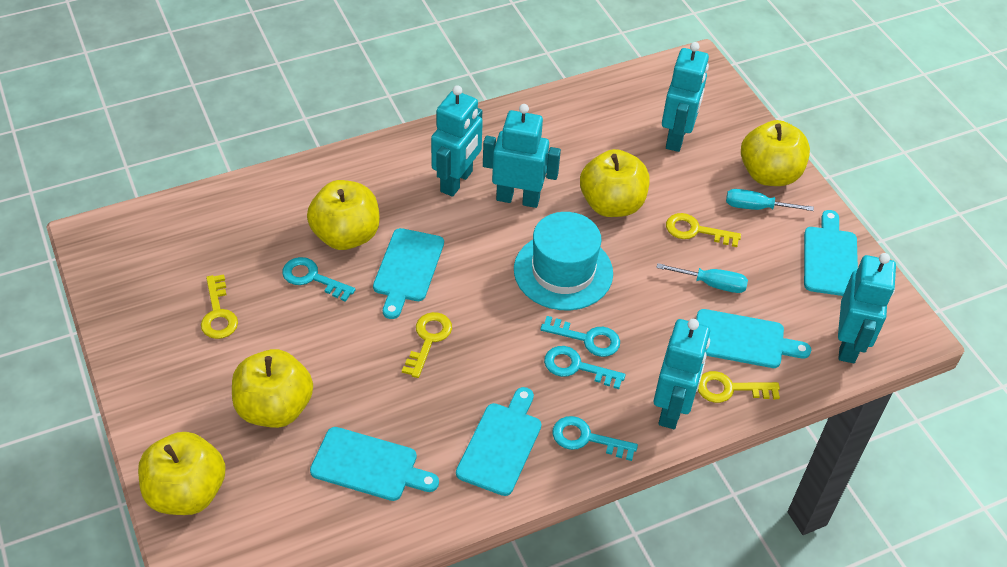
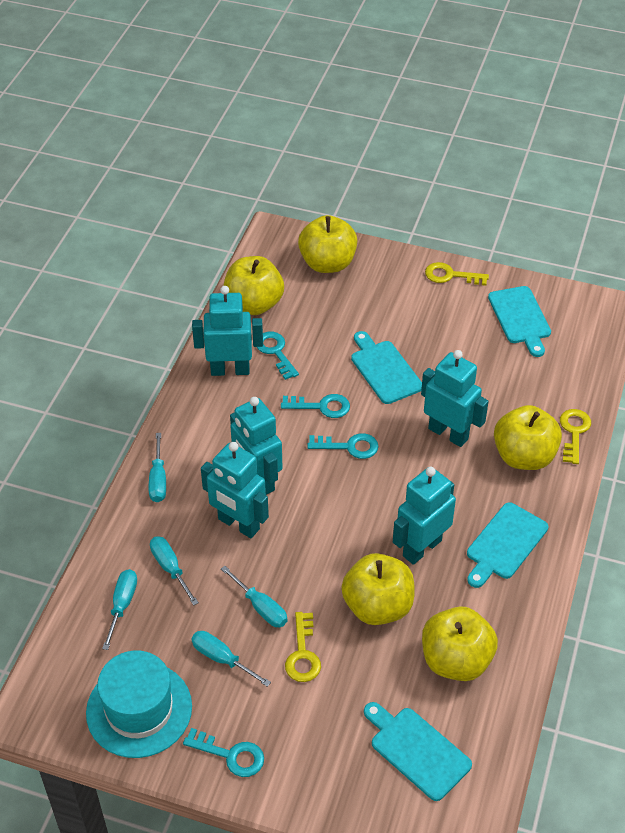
turquoise cutting board: [310,427,439,501] [373,228,444,319] [456,387,541,496] [696,309,811,368] [804,210,858,296] = 5 -> [351,331,422,404] [364,702,472,801] [467,502,548,588] [488,286,551,357] = 4
turquoise screwdriver: [656,263,748,293] [726,189,814,211] = 2 -> [102,569,137,650] [149,433,166,502] [150,536,199,606] [191,631,271,687] [221,566,287,627] = 5
yellow key: [201,274,238,339] [402,312,452,378] [666,213,741,247] [698,371,780,403] = 4 -> [285,612,321,682] [425,262,489,286] [560,409,591,464] = 3

